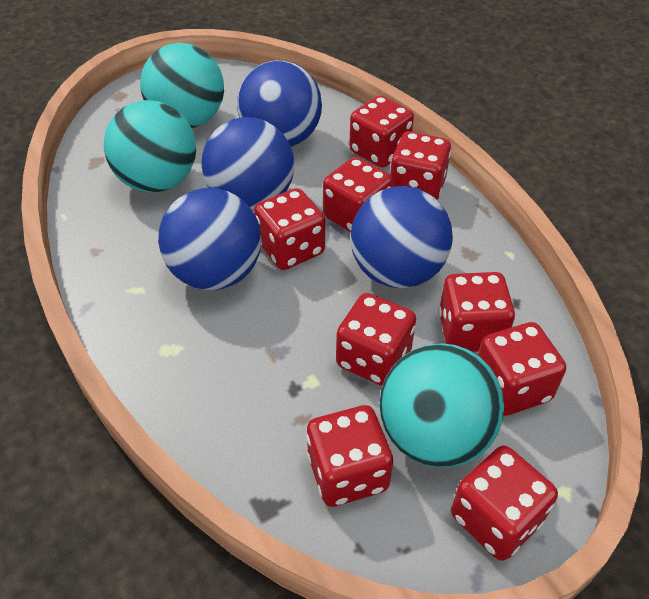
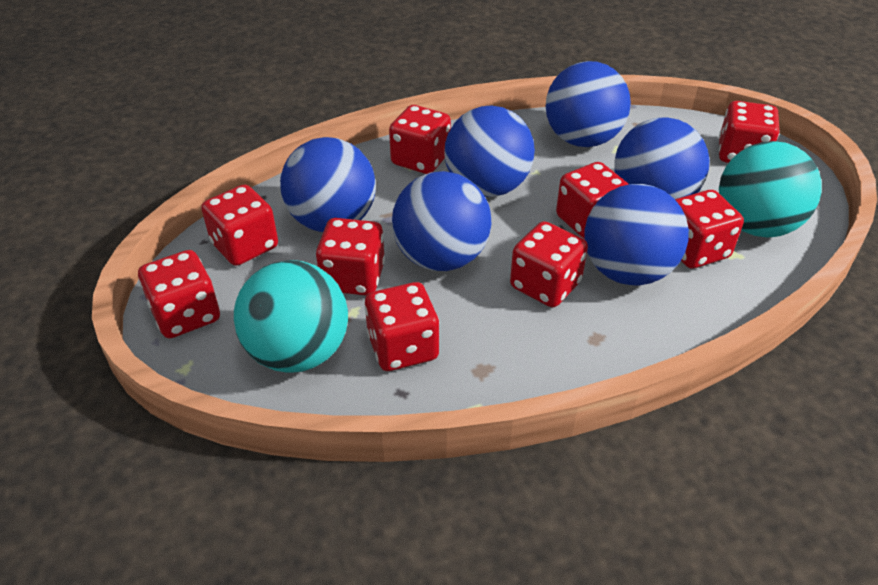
blue ball: [158,188,262,290] [202,117,294,211] [237,61,322,147] [350,186,453,288] = 4 -> [280,137,376,232] [392,171,491,271] [444,106,535,197] [546,61,631,147] [584,184,689,286] [614,117,710,199] = 6
turquoise ball: [104,100,196,192] [140,43,224,128] [379,343,504,468] = 3 -> [234,260,348,372] [719,141,822,237] = 2

